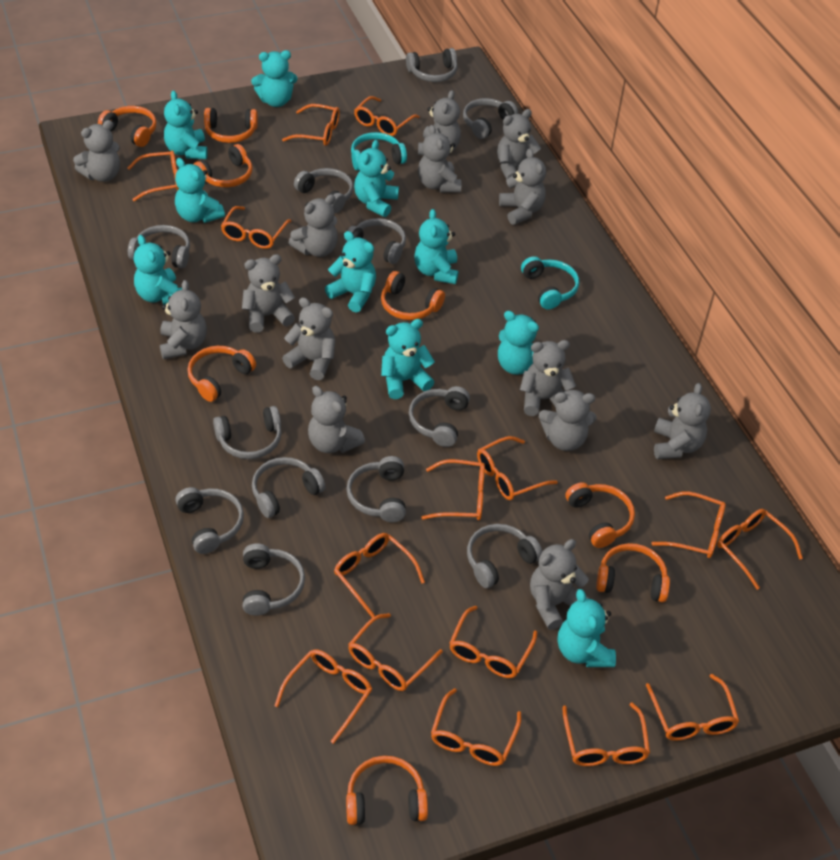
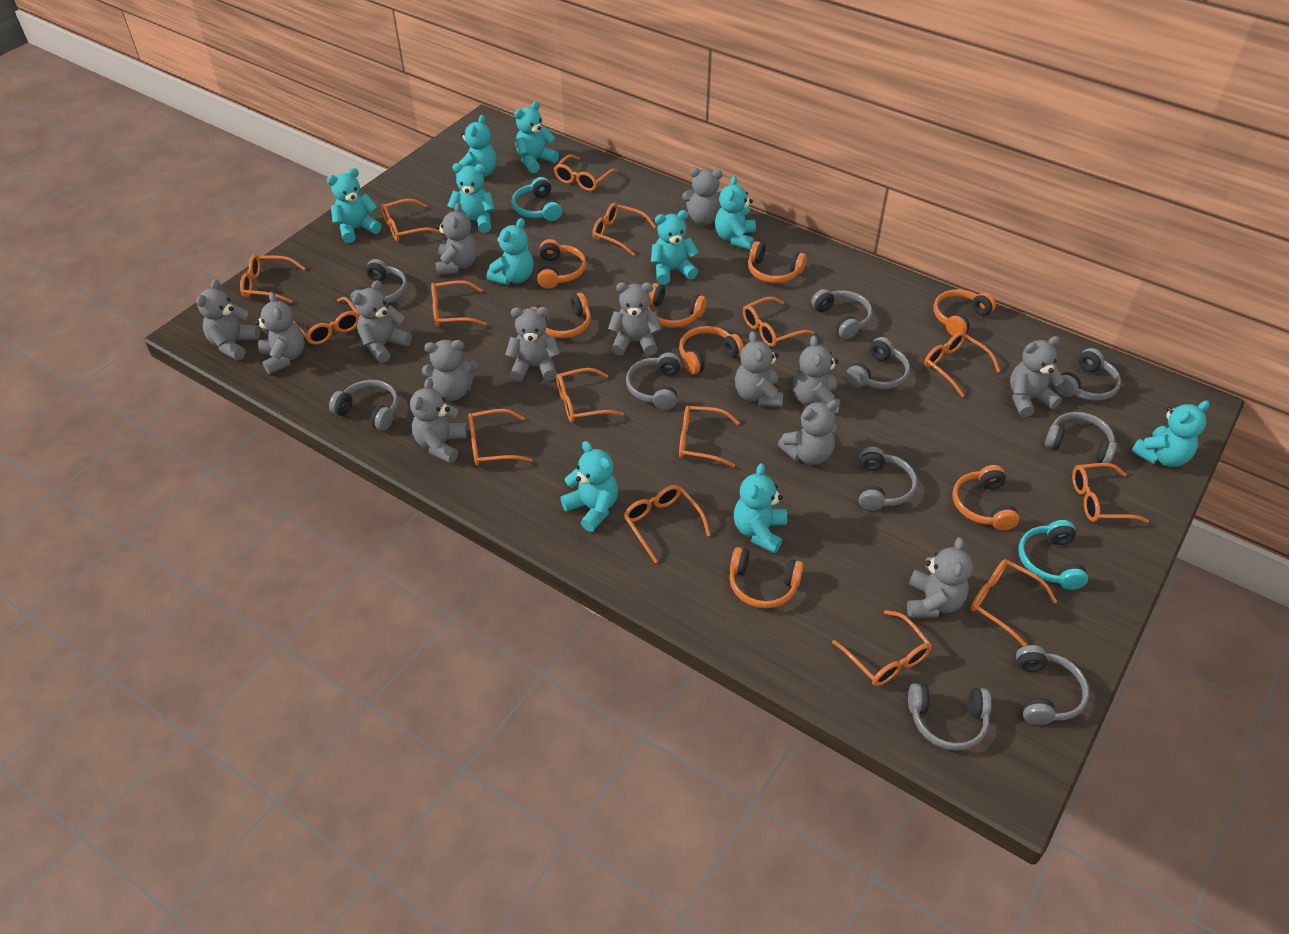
grey headphones: [128,225,190,268] [175,487,244,554] [213,406,282,459] [243,543,305,616] [252,457,325,518] [294,168,354,213] [344,218,406,264] [346,456,406,522] [406,48,458,82] [409,386,470,447] [463,98,518,139] [467,524,542,588] = 12 -> [329,380,398,431] [350,259,407,306] [626,353,681,410] [811,289,872,339] [846,337,910,389] [859,447,917,511] [908,683,992,751] [1016,645,1089,725] [1045,412,1117,463] [1055,348,1121,401] = 10

